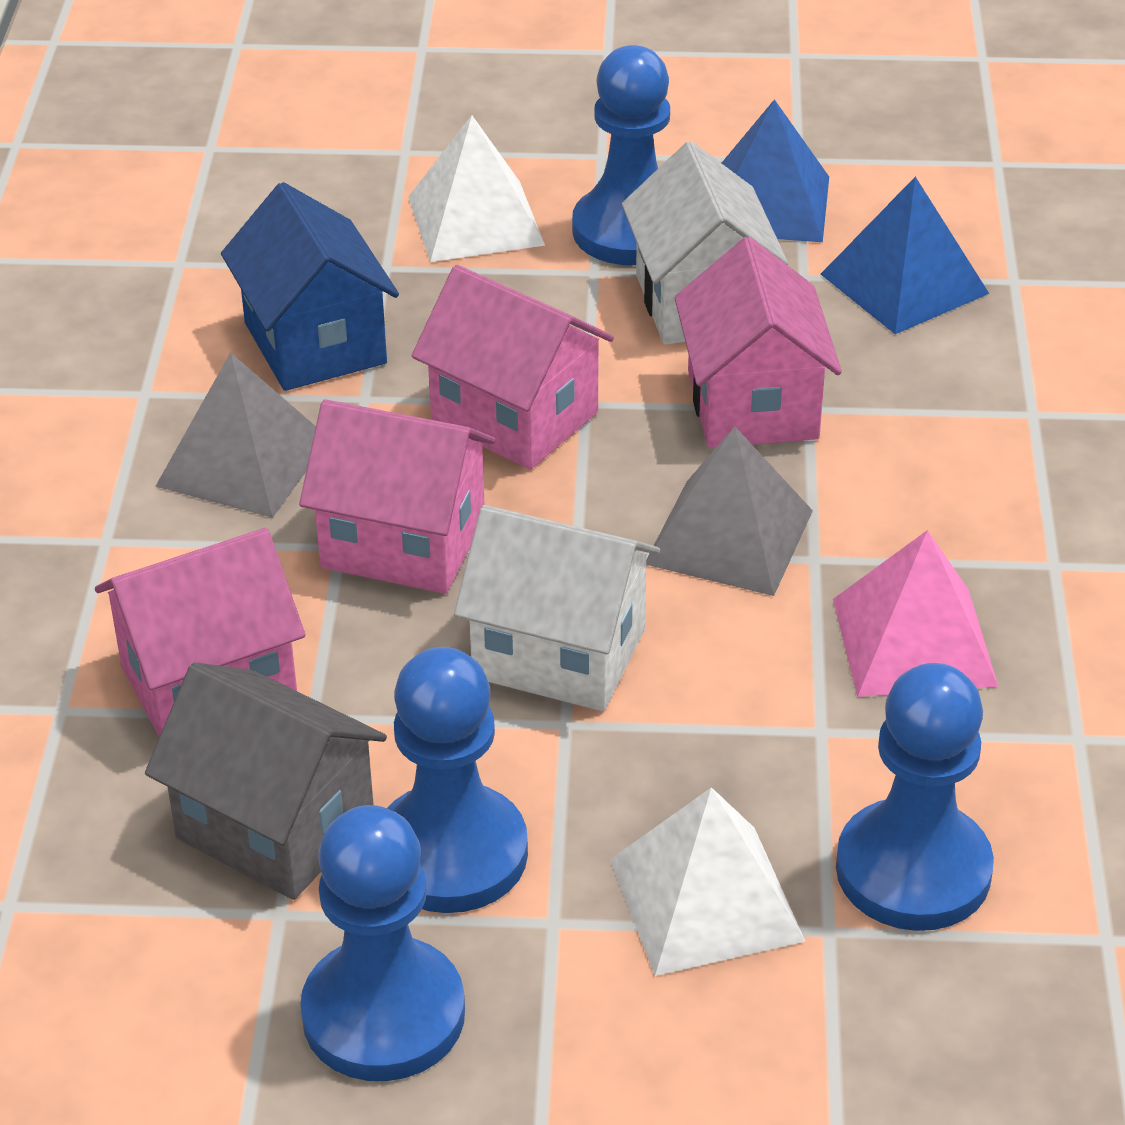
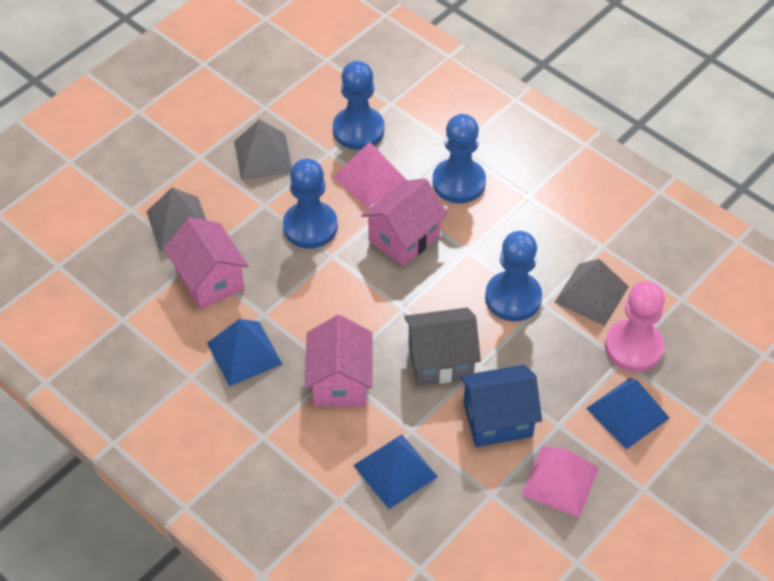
blue pyramid: [722,99,829,242] [821,177,989,334] = 2 -> [207,319,282,386] [353,434,438,509] [586,378,670,450] = 3
grey pyramid: [156,352,316,518] [646,426,813,596] = 2 -> [146,187,206,252] [234,119,292,180] [554,259,629,326] = 3
pink house: [95,528,305,737] [299,399,496,594] [412,265,614,470] [675,237,842,448] = 4 -> [164,217,249,310] [305,315,373,406] [361,178,448,267] = 3
pink pawn: none = 0 -> [605,281,665,372] = 1
pink pyramid: [833,530,999,697] = 1 -> [333,141,407,208] [521,446,599,518] = 2
white house: [454,505,660,711] [622,141,788,345] = 2 -> none = 0
white pyramid: [408,115,545,262] [610,787,806,976] = 2 -> none = 0

